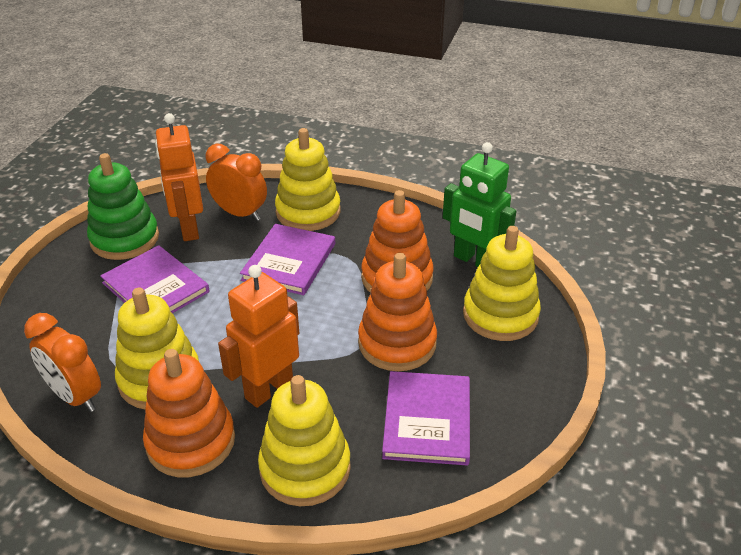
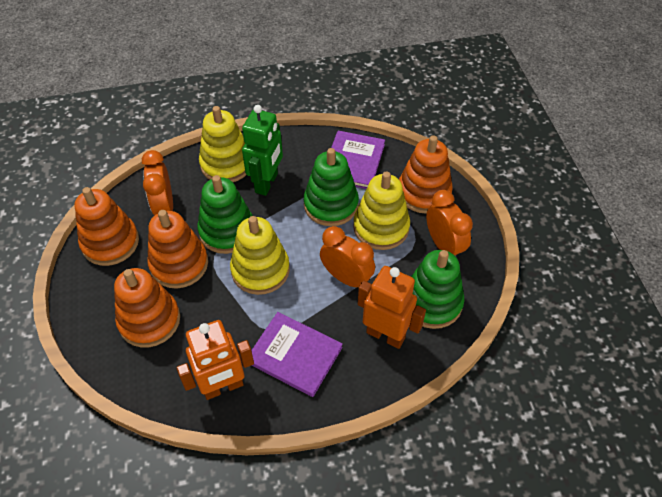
green stacking toy: [87,153,159,260] = 1 -> [198,175,253,254] [304,148,359,226] [411,250,464,329] = 3
orange clock: [24,313,101,412] [206,144,267,221] = 2 -> [142,150,173,215] [320,226,375,287] [426,190,473,258] = 3
orange stacking toy: [143,349,235,477] [358,253,437,371] [361,190,434,293] = 3 -> [75,187,139,266] [114,268,180,347] [147,210,208,289] [399,135,453,214] = 4
purple book: [100,245,210,313] [240,224,335,295] [382,371,470,465] = 3 -> [251,312,343,397] [331,131,385,189] = 2
yellow stacking toy: [115,288,199,409] [258,375,351,506] [275,128,340,231] [463,226,541,341] = 4 -> [199,106,246,182] [230,216,290,295] [353,171,410,250] = 3

